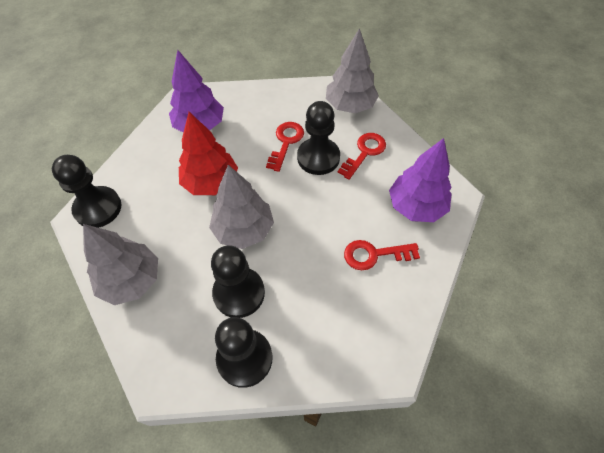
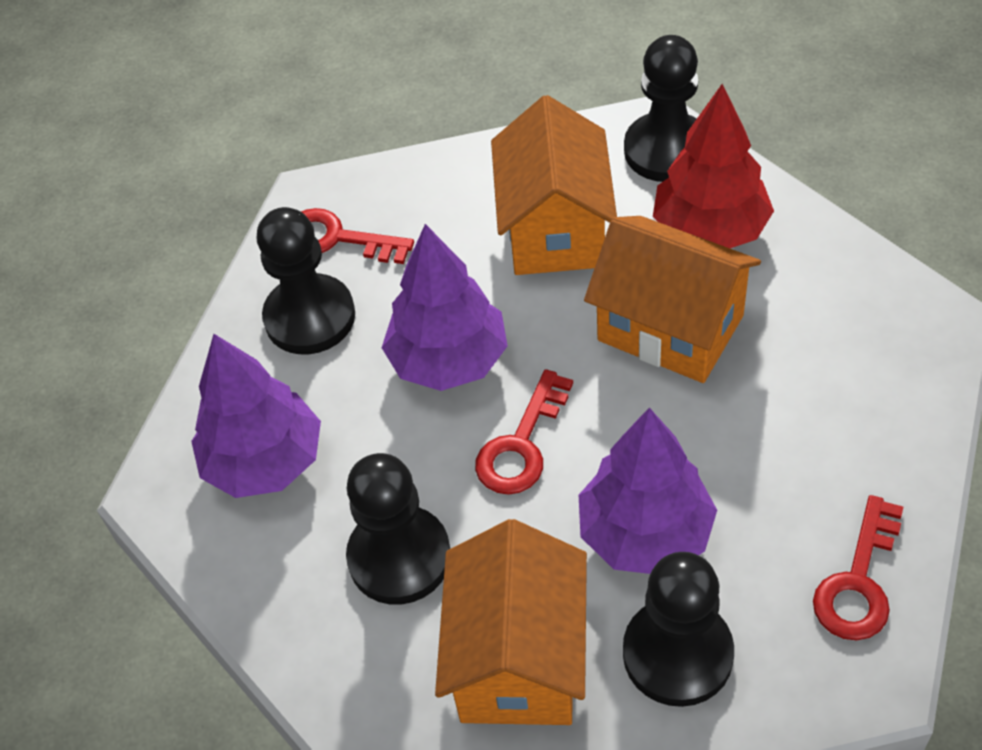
grey tree: [83,224,158,305] [209,165,274,249] [326,28,379,113] = 3 -> none = 0
orange house: none = 0 -> [435,519,587,725] [491,95,617,275] [584,216,761,383] = 3
purple tree: [169,50,224,133] [389,138,452,222] = 2 -> [191,334,321,498] [382,224,508,391] [579,408,717,574] = 3

